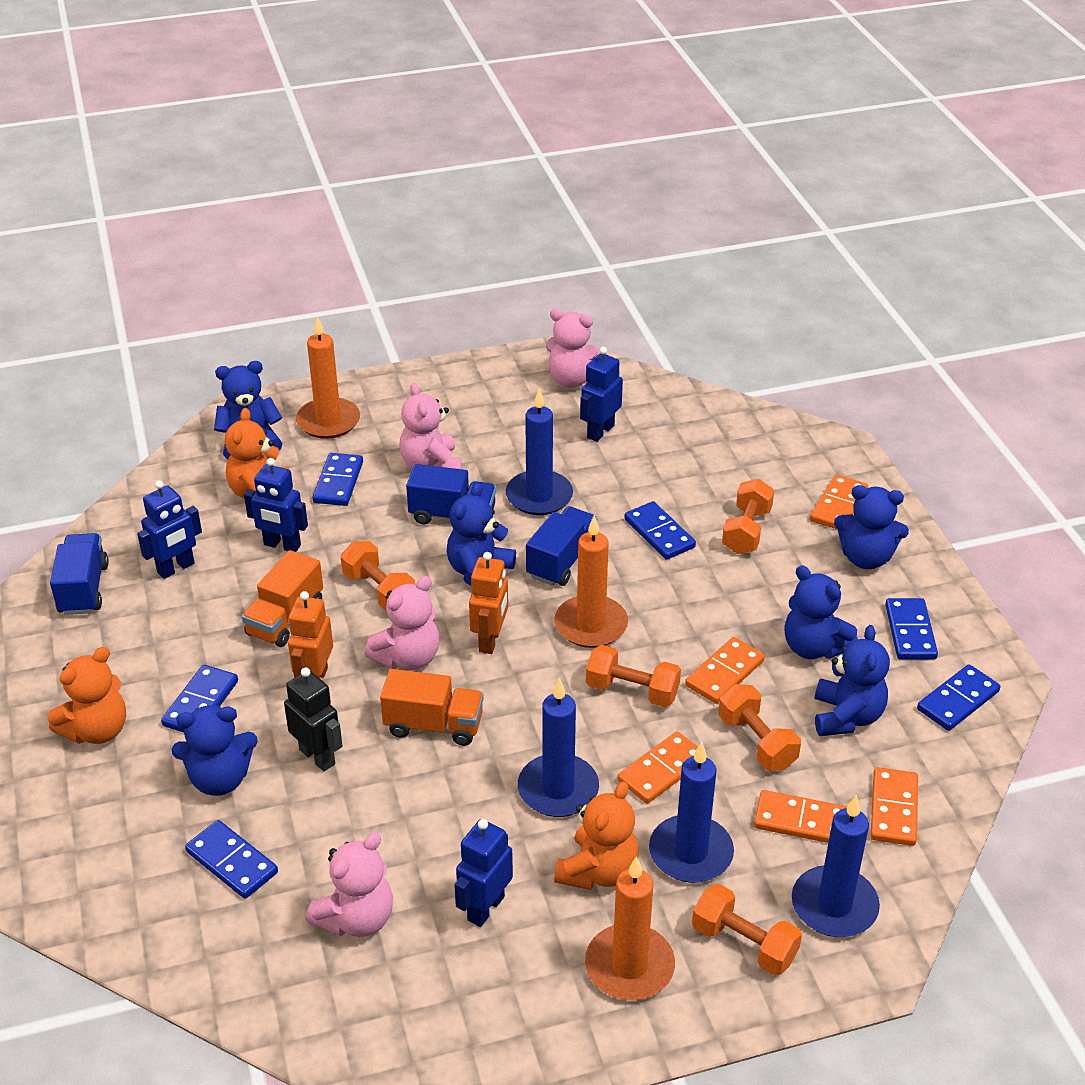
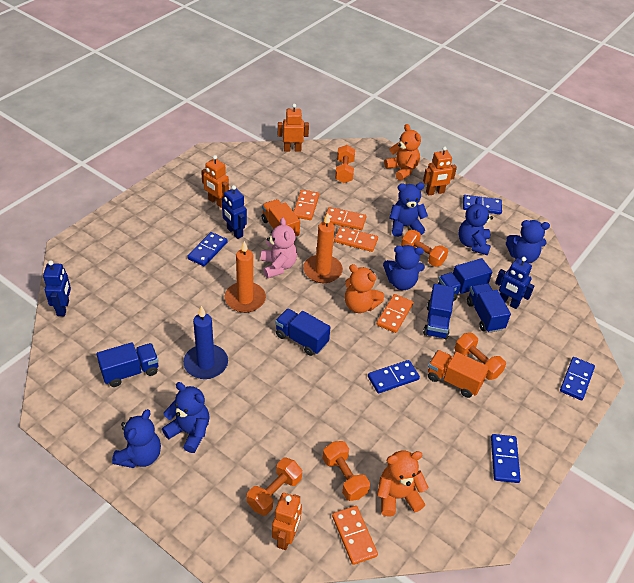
black robot: [284,667,343,772] = 1 -> none = 0
blue candle: [506,389,573,515] [518,678,599,817] [649,742,734,883] [792,795,880,937] = 4 -> [183,306,228,379] = 1
blue domino: [161,665,238,733] [185,820,278,899] [312,453,363,506] [624,501,696,560] [885,598,938,659] [917,664,1000,731] = 6 -> [187,232,228,266] [368,360,420,393] [463,195,502,214] [491,434,521,483] [560,357,595,400] = 5
blue robot: [137,480,202,579] [244,458,308,552] [454,819,513,927] [580,347,623,442] = 4 -> [43,260,71,316] [222,185,247,239] [495,257,534,309] = 3
blue truck: [50,533,109,615] [406,464,496,524] [526,506,598,586] = 3 -> [97,342,159,387] [275,308,331,356] [423,284,455,339] [438,258,492,301] [467,283,511,333] = 5
orange candle: [296,316,360,439] [554,515,628,648] [585,856,675,1000] = 3 -> [225,241,266,313] [303,213,343,283] = 2
orange robot: [288,591,333,678] [469,552,508,654] = 2 -> [201,155,229,208] [272,493,302,550] [278,104,309,152] [423,146,457,196] = 4
pink teddy bear: [306,832,393,937] [364,576,440,670] [399,383,461,469] [546,308,607,388] = 4 -> [261,218,297,278] = 1

